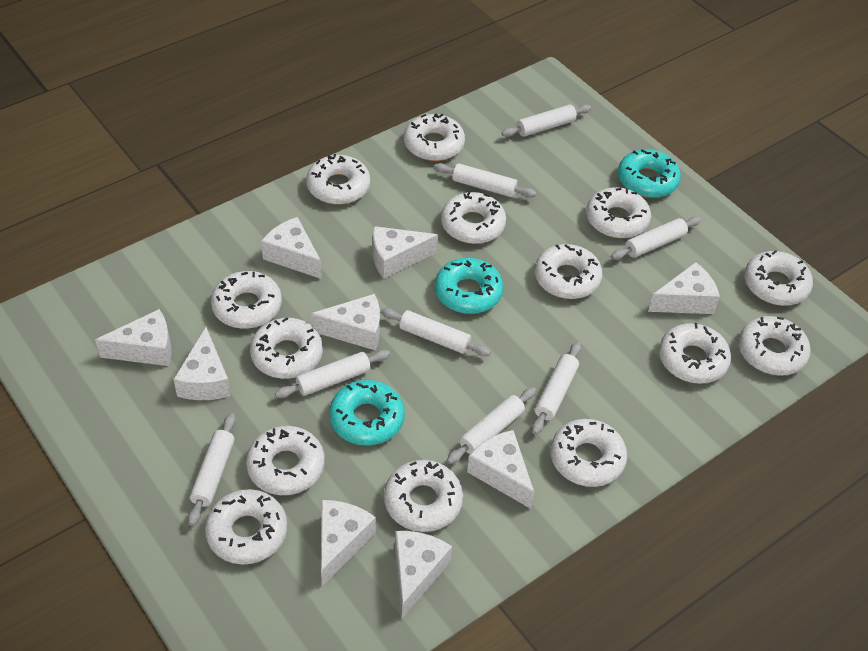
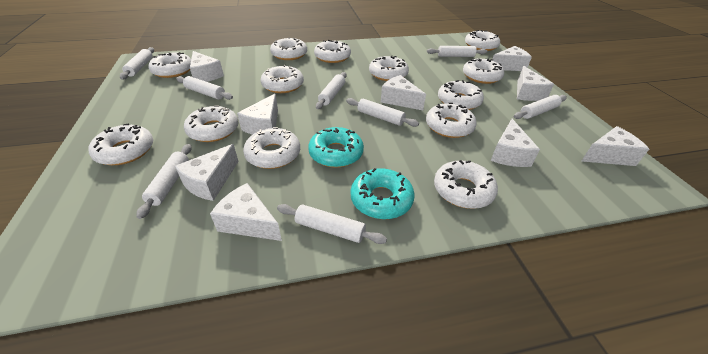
turquoise donut: [329,380,405,445] [435,258,503,314] [618,149,681,198] = 3 -> [308,127,364,168] [351,168,415,219] = 2
white donut: [205,489,287,564] [211,271,282,329] [246,426,325,495] [250,317,323,379] [306,154,370,204] [384,460,463,532] [404,113,465,161] [441,191,506,244] [535,244,603,299] [550,419,627,487] [586,187,651,238] [659,323,731,384] [738,316,811,376] [744,250,813,306] = 14 -> [89,124,153,165] [149,52,191,78] [184,105,239,142] [243,127,300,169] [260,65,304,93] [270,37,307,60] [314,40,351,63] [369,56,409,81] [426,103,477,138] [434,160,498,209] [438,80,484,110] [463,59,504,84] [465,30,500,51] = 13

